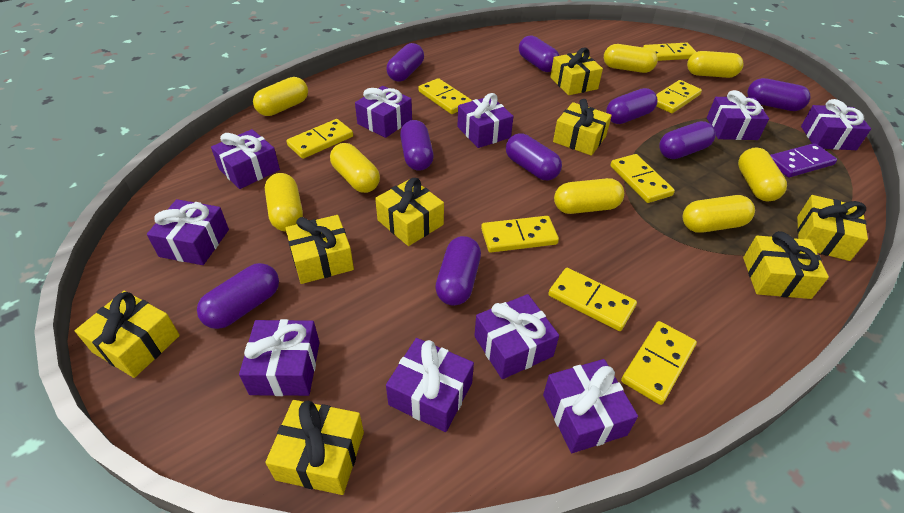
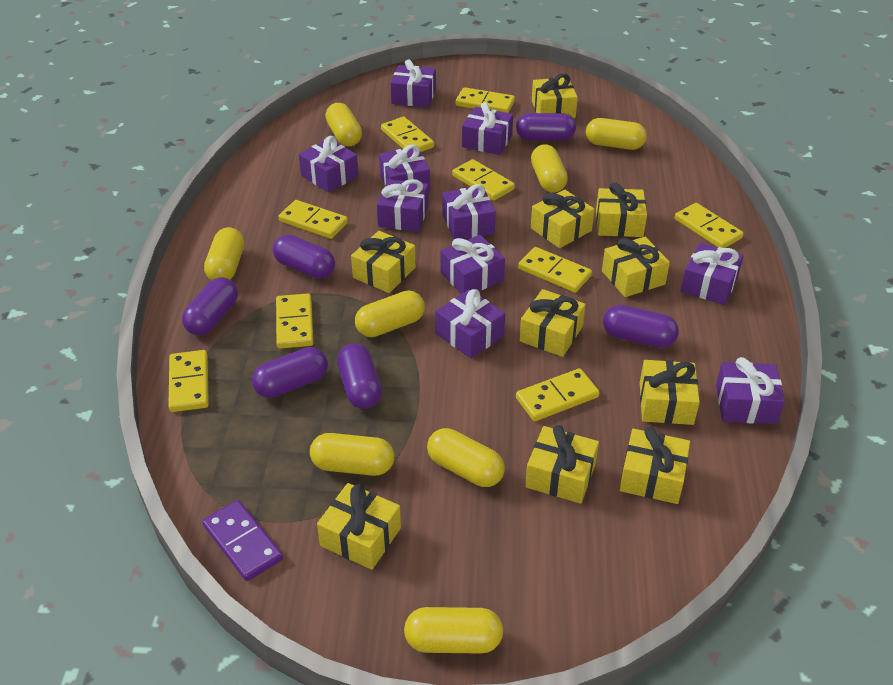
purple capsule: [197,263,279,329] [386,43,424,82] [400,120,434,171] [435,236,481,306] [506,133,562,180] [519,35,560,72] [606,88,658,124] [659,121,716,159] [747,78,810,111] = 9 -> [182,277,238,335] [252,347,328,398] [273,235,335,279] [337,343,382,409] [516,113,576,141] [603,305,679,348] = 6
yellow domino: [286,119,353,159] [418,78,472,114] [481,216,559,252] [548,268,637,331] [611,154,675,203] [621,321,697,405] [643,42,696,61] [656,80,702,113] = 8 -> [168,350,209,412] [276,293,313,349] [278,200,348,239] [381,117,434,152] [452,159,515,200] [455,87,515,113] [516,368,599,421] [518,247,592,293] [675,203,743,248] = 9
yellow gift: [75,291,180,378] [265,400,364,495] [285,215,354,284] [375,178,444,246] [550,48,603,95] [553,99,612,156] [743,231,829,299] [797,195,868,261] = 8 -> [317,483,401,570] [351,231,416,293] [519,289,586,357] [525,425,599,504] [531,189,595,248] [532,74,578,118] [596,182,647,237] [602,237,670,297] [620,427,690,504] [640,360,700,425] = 10

